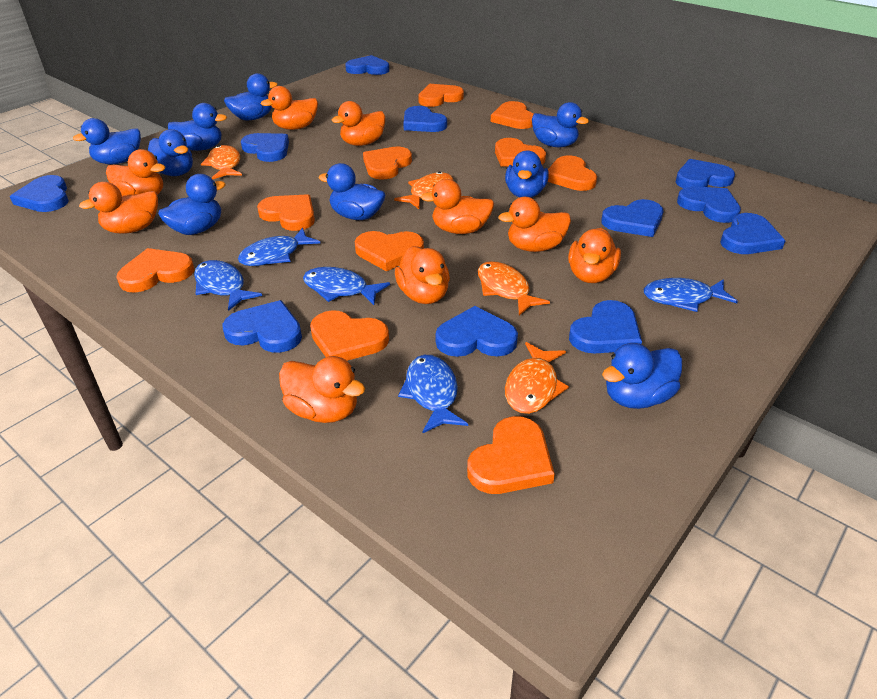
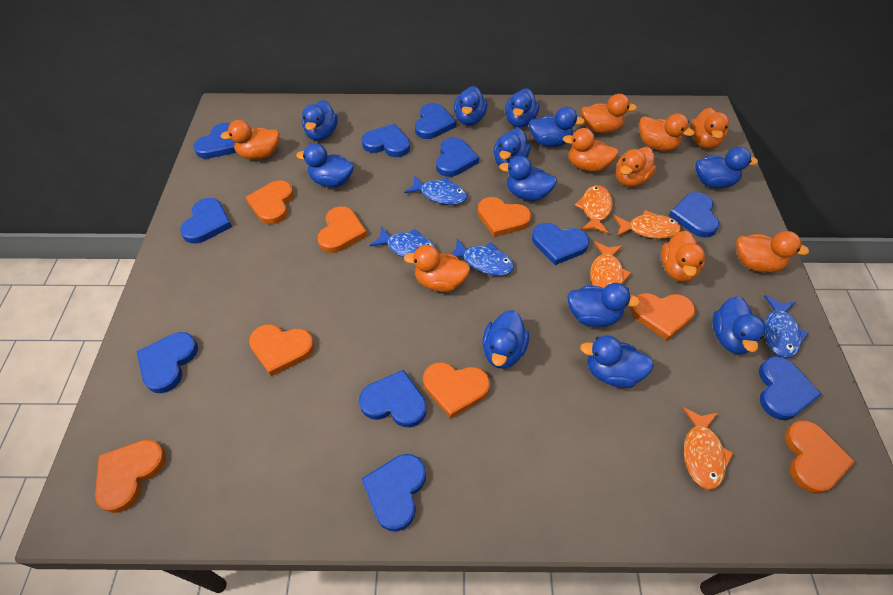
blue duck: [73,118,141,164] [148,129,193,176] [158,174,226,235] [168,103,227,151] [224,73,278,120] [319,163,386,220] [505,150,549,197] [532,102,589,147] [602,343,682,409] = 9 -> [296,143,354,187] [302,100,338,141] [454,86,487,125] [482,310,529,369] [493,128,531,165] [499,156,557,201] [505,88,539,127] [529,107,585,147] [567,283,640,327] [580,335,654,388] [695,147,758,188] [712,296,765,355] = 12
blue fish: [194,260,262,311] [238,228,320,266] [303,267,390,305] [398,355,468,434] [644,278,738,312] = 5 -> [369,226,437,257] [404,175,468,205] [451,238,514,276] [764,295,809,358] = 4
orange heart: [117,248,194,293] [257,194,315,231] [310,310,389,361] [355,231,424,271] [363,147,412,179] [418,84,464,107] [467,416,555,494] [491,101,534,129] [495,138,546,167] [548,156,597,191] = 10 -> [95,440,166,513] [246,180,294,224] [249,324,315,376] [317,206,367,253] [423,362,490,418] [478,197,532,237] [630,293,695,341] [785,420,855,494] = 8

